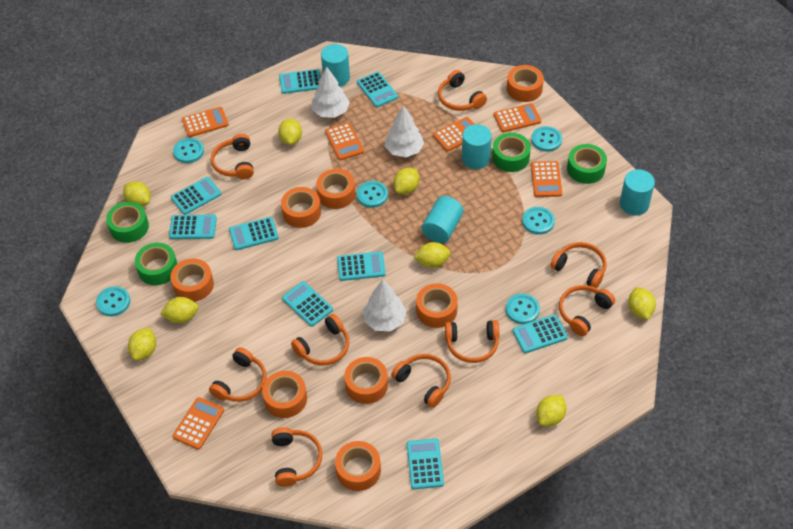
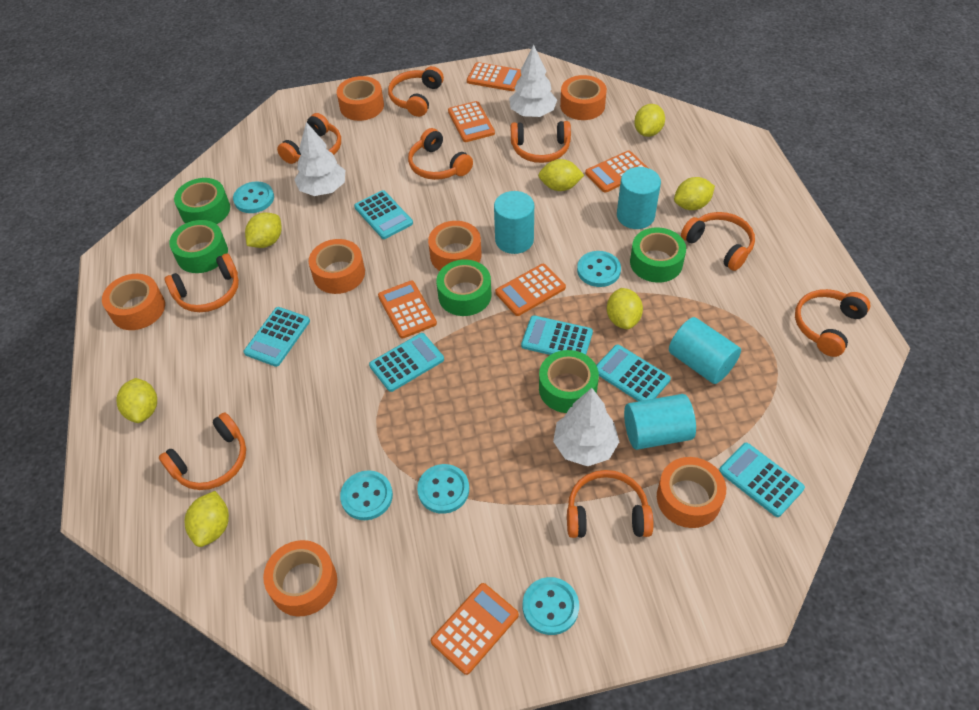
green tape: [106,202,149,243] [135,243,177,285] [492,133,531,172] [567,144,607,184] = 4 -> [169,220,228,273] [174,178,230,224] [436,259,492,316] [539,350,599,413] [630,228,686,283] = 5
orange tape: [171,258,214,302] [262,371,307,418] [281,187,321,228] [316,169,355,209] [335,441,381,491] [344,357,388,404] [416,283,458,328] [507,65,544,102] = 8 -> [102,274,165,330] [263,540,337,616] [309,239,365,294] [337,76,384,121] [428,221,482,271] [560,75,607,120] [657,457,726,528] = 7
turquoise button: [96,286,130,316] [173,138,204,163] [357,181,388,208] [506,294,540,324] [522,207,555,234] [531,126,562,152] = 6 -> [233,182,274,213] [340,470,393,520] [417,464,469,514] [523,577,579,635] [577,251,621,287] = 5
turquoise calculator: [169,215,217,239] [171,177,222,215] [229,217,279,250] [279,69,321,94] [282,281,333,327] [337,251,386,281] [357,72,398,107] [407,438,444,489] [512,314,568,353] = 9 -> [244,307,310,367] [354,190,413,239] [369,333,444,392] [521,315,593,355] [596,344,671,401] [719,443,805,517] = 6
yellow lemon: [123,181,151,206] [128,328,156,361] [160,297,199,323] [278,118,302,145] [393,168,419,194] [414,242,451,268] [536,395,567,426] [628,287,656,320] = 8 -> [116,378,157,423] [185,491,229,547] [245,213,282,248] [538,159,584,191] [607,288,643,329] [634,104,665,137] [674,177,715,210] = 7

